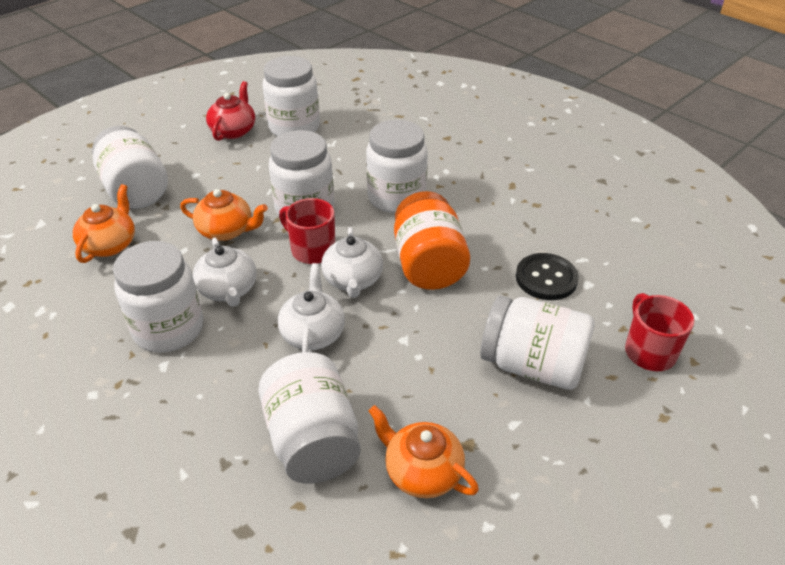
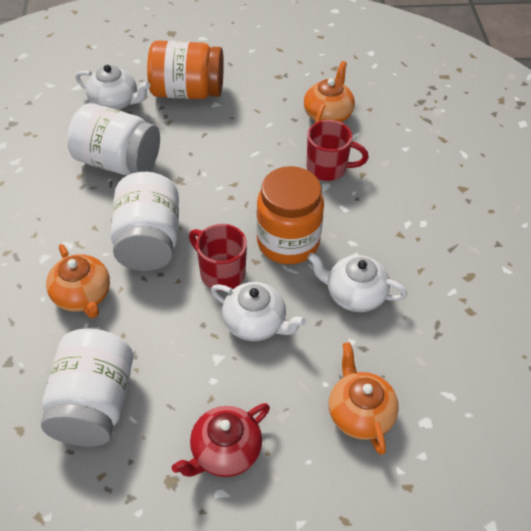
black button: [516,253,579,300] = 1 -> none = 0
orange jar: [394,191,470,290] = 1 -> [147,40,224,99] [256,166,324,264] = 2
white jar: [92,126,168,209] [113,241,203,352] [258,352,361,484] [262,56,320,136] [269,130,334,216] [366,120,428,213] [480,295,595,390] = 7 -> [41,328,133,447] [67,104,160,175] [110,172,179,271] = 3

